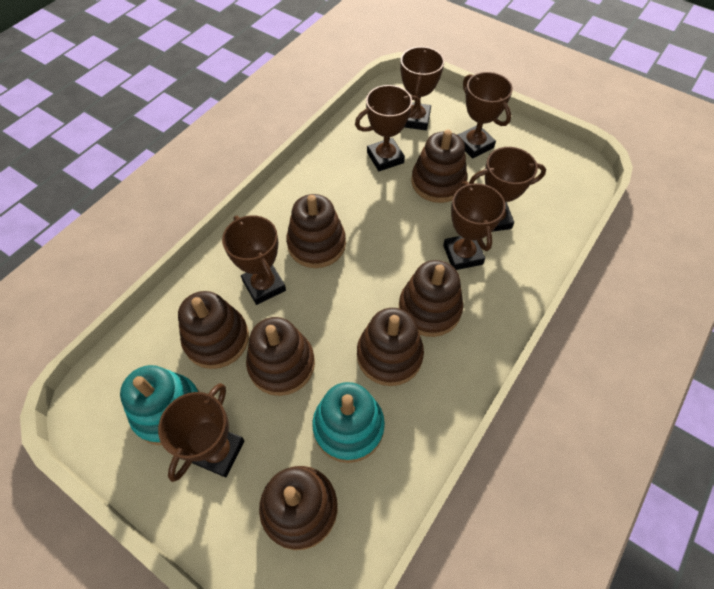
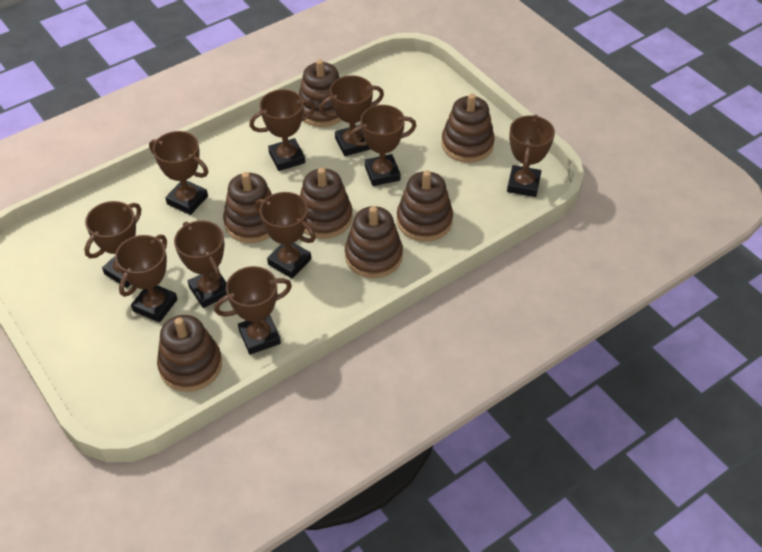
brown trophy: [158,383,244,482] [222,215,286,305] [355,85,421,171] [400,47,444,130] [443,181,506,270] [458,72,513,159] [469,147,546,232] = 7 -> [84,201,141,288] [115,234,178,322] [149,131,208,215] [174,221,227,308] [214,266,292,355] [249,89,316,171] [255,192,316,278] [319,75,384,156] [348,105,416,186] [507,114,555,197] = 10
turquoise stacking toy: [120,365,199,445] [312,382,385,463] = 2 -> none = 0

